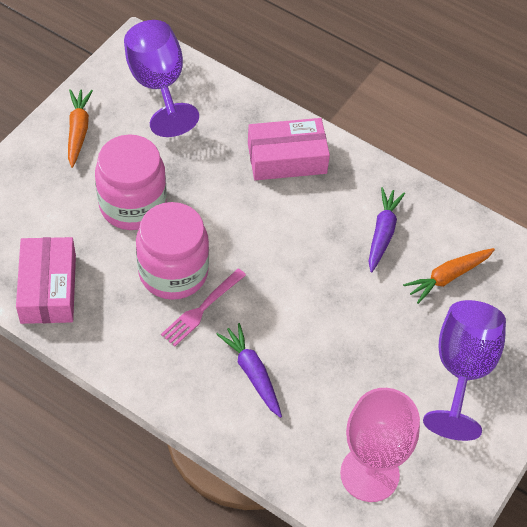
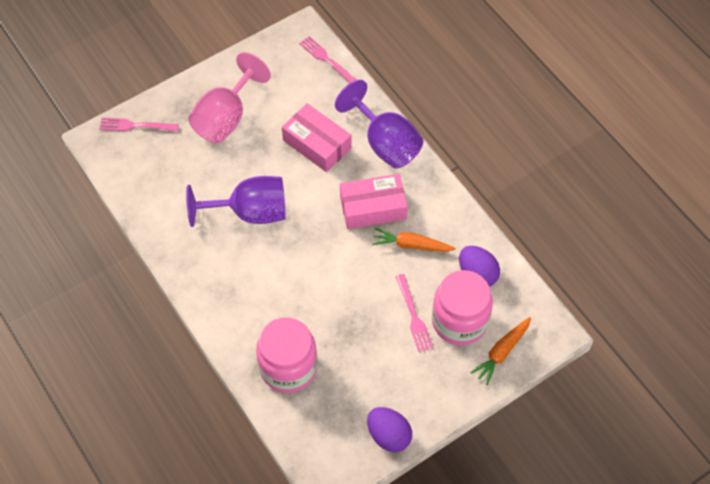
pink fork: [161,268,246,346] = 1 -> [99,117,179,132] [299,36,356,83] [395,274,433,352] = 3
purple carrot: [216,323,282,418] [369,187,405,273] = 2 -> none = 0
purple egg: none = 0 -> [367,407,412,452] [459,246,500,287] = 2

